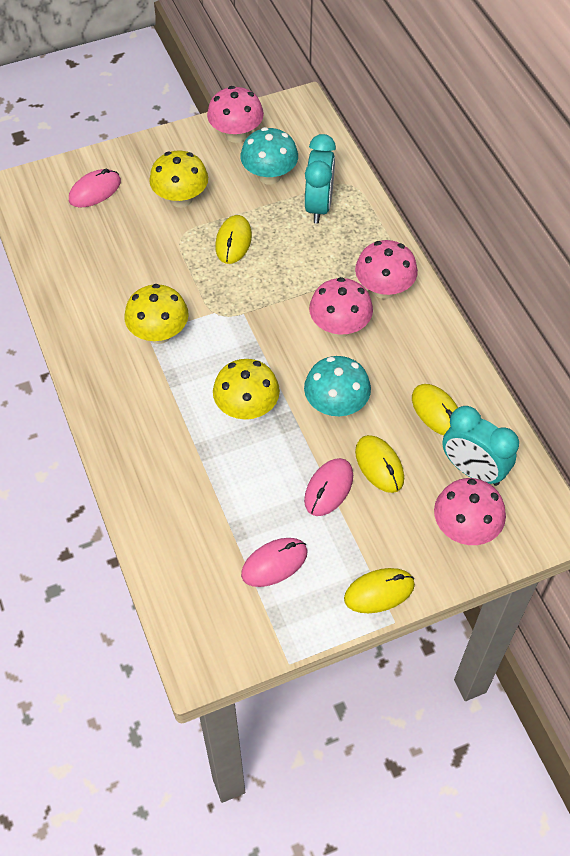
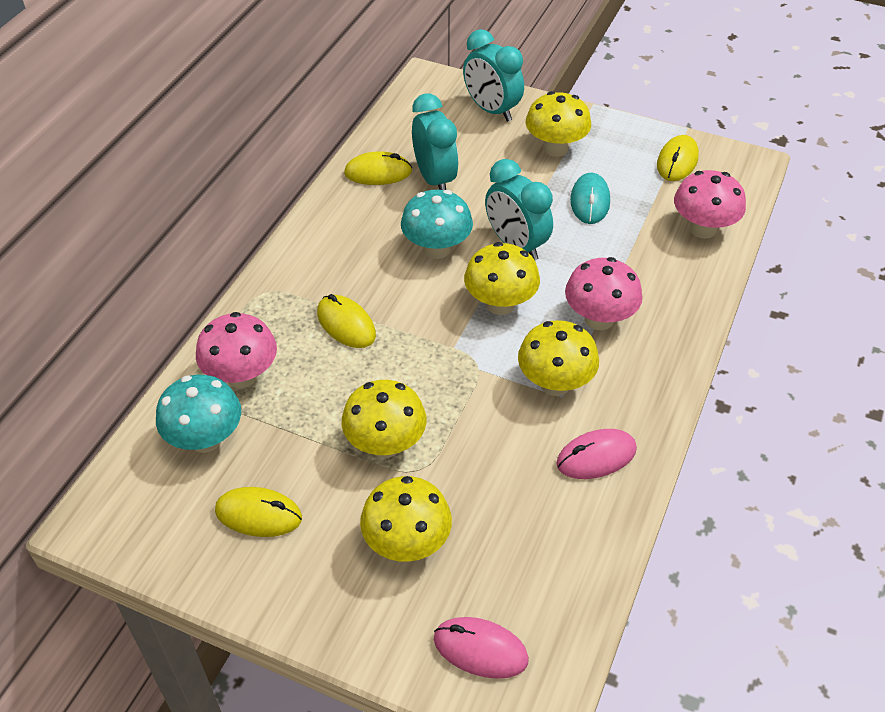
pink mouse: [69,169,121,207] [241,538,308,587] [304,458,353,516] = 3 -> [434,617,529,679] [556,429,637,479] = 2
pink mushroom: [207,86,264,143] [309,277,373,338] [355,240,418,299] [434,478,506,545] = 4 -> [196,312,277,388] [565,257,642,330] [674,170,746,239] = 3
turquoise clock: [305,134,336,223] [442,406,519,486] = 2 -> [412,93,458,190] [463,29,524,122] [485,159,553,260] = 3
turquoise mouse: none = 0 -> [570,173,610,224] = 1
yellow mushroom: [124,284,189,344] [149,151,208,208] [213,359,280,420] = 3 -> [342,380,427,458] [360,476,452,562] [464,242,540,315] [518,320,599,396] [526,91,591,157] = 5

